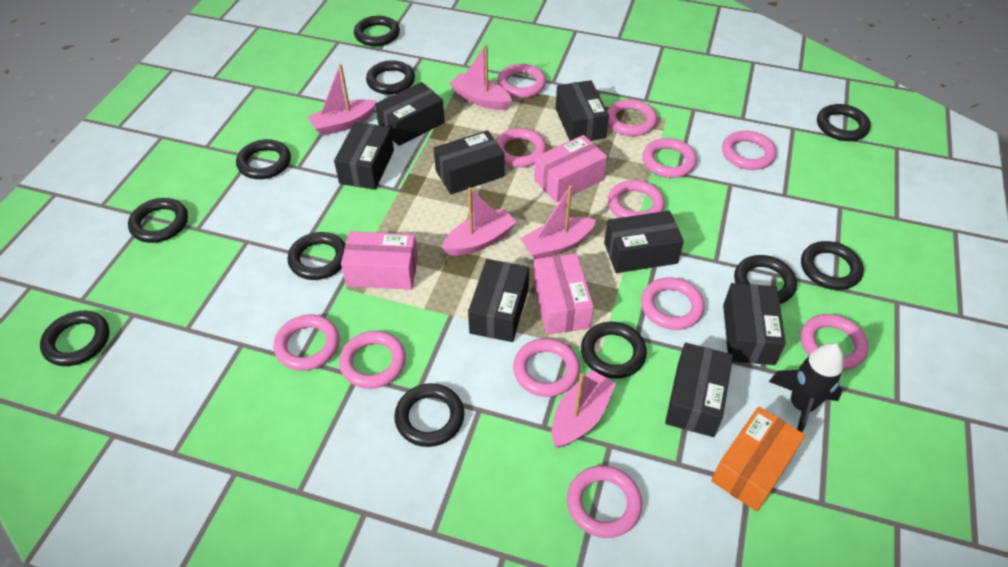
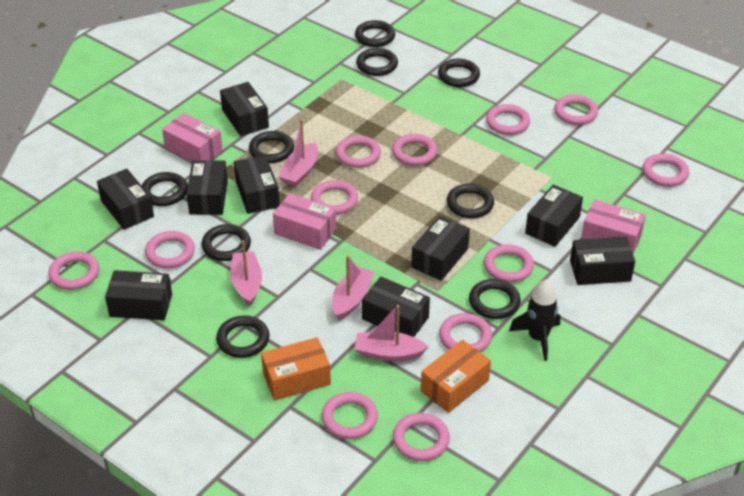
black box: [334,122,394,190] [375,82,445,146] [434,130,505,194] [468,259,529,342] [556,80,609,141] [604,211,684,273] [665,343,733,437] [723,283,786,365] = 8 -> [97,169,154,230] [105,270,172,320] [186,160,228,215] [220,82,269,136] [234,155,280,214] [362,277,430,337] [411,216,470,281] [525,184,583,247] [570,237,635,285] = 9
black ring: [40,311,110,366] [128,198,188,243] [236,139,291,179] [288,232,346,280] [354,16,400,46] [366,60,415,94] [394,383,464,447] [581,322,647,379] [734,255,797,304] [801,241,864,290] [817,104,871,141] = 11 -> [142,172,188,206] [201,224,251,261] [216,315,269,358] [249,131,294,163] [355,20,395,47] [356,48,398,76] [438,59,480,87] [447,184,494,218] [469,279,521,319] = 9
orange box: [711,406,806,512] = 1 -> [261,337,331,401] [421,340,491,413] = 2
pink boat: [308,64,377,136] [442,187,517,256] [449,45,512,110] [520,185,596,259] [552,370,616,448] = 5 -> [230,240,262,306] [278,119,318,187] [332,255,374,320] [355,305,428,361] = 4

